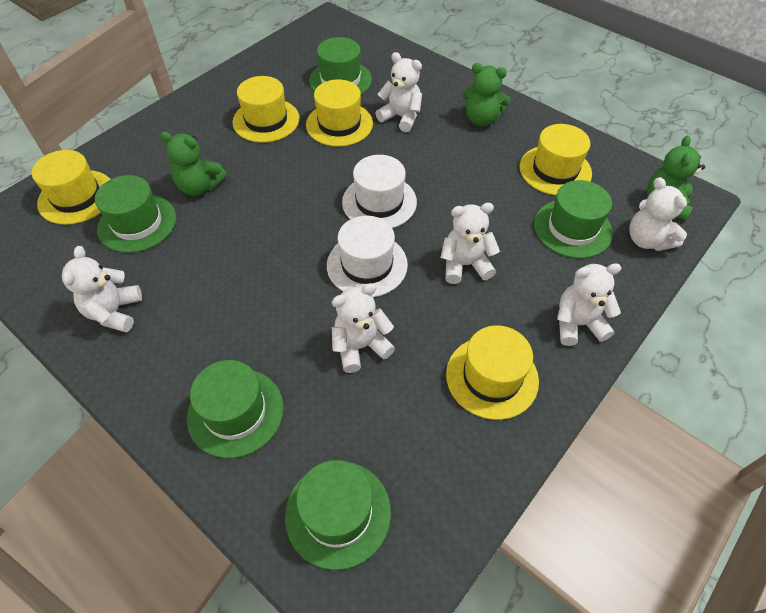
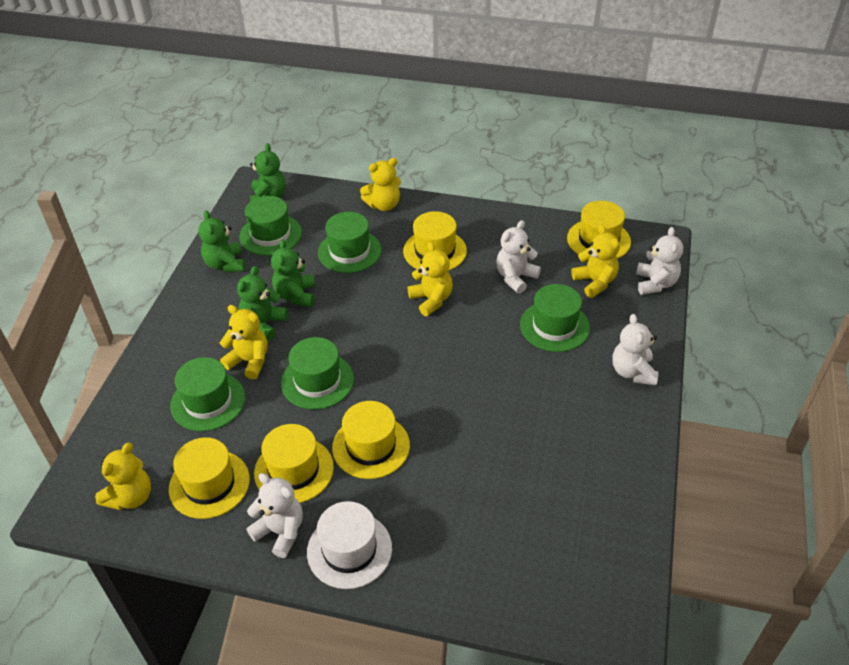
green teddy bear: [160,132,227,196] [462,63,510,126] [647,135,705,220] = 3 -> [198,210,245,272] [237,266,288,341] [250,143,286,201] [271,239,315,307] = 4
white hat: [327,216,408,297] [342,155,417,228] = 2 -> [307,501,392,589] = 1
white teddy bear: [62,246,142,333] [332,283,395,373] [375,52,422,132] [440,203,500,284] [557,263,621,346] [629,177,687,251] = 6 -> [246,473,303,558] [496,220,541,294] [612,314,658,385] [636,227,683,295] = 4
yellow teddy bear: none = 0 -> [95,443,151,510] [220,305,268,380] [360,158,401,211] [407,242,453,316] [571,225,620,298] = 5

